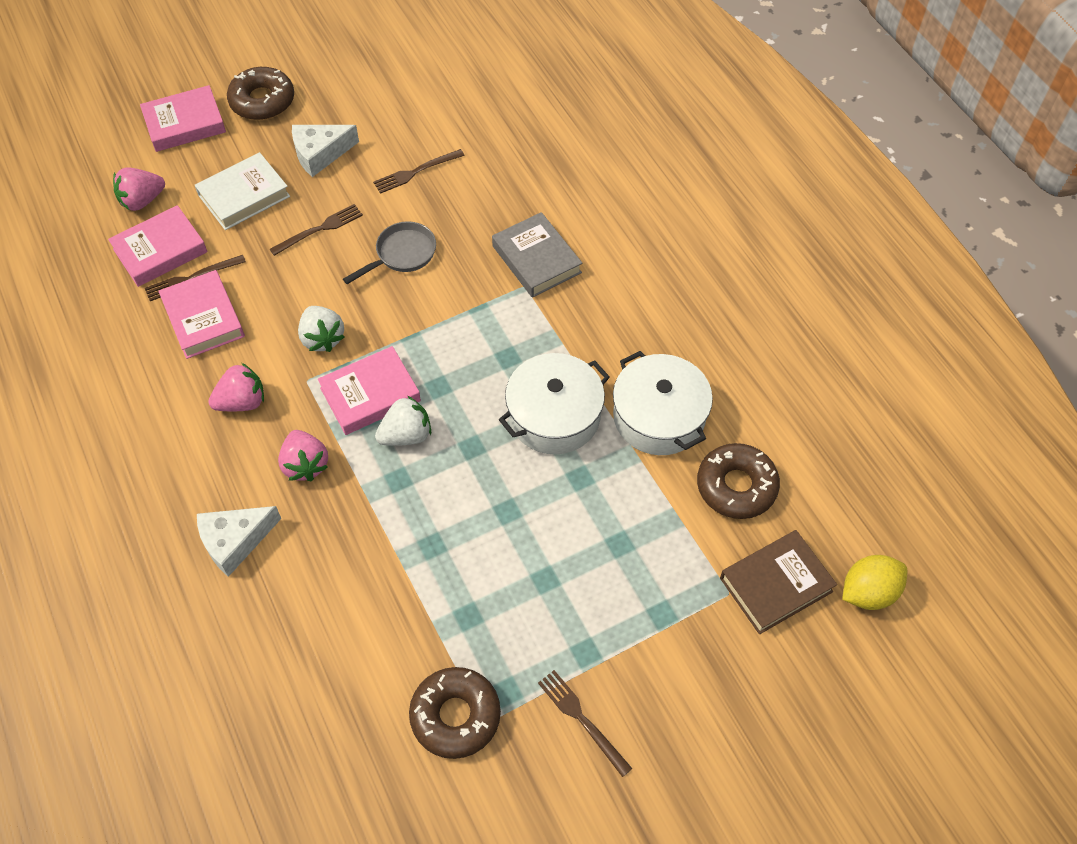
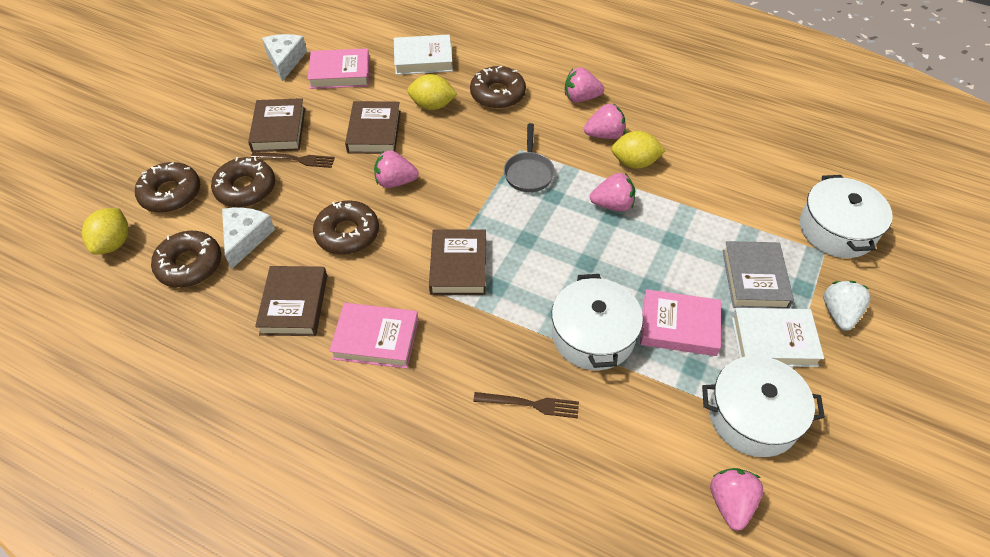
brown book: [720,530,837,634] = 1 -> [248,98,305,152] [255,266,327,336] [345,101,401,154] [429,229,486,295] = 4
brown donut: [227,67,294,120] [409,667,501,759] [697,443,780,519] = 3 -> [135,162,200,213] [151,231,221,288] [211,157,275,208] [313,200,379,255] [470,66,526,109] = 5
brown fork: [145,255,246,301] [270,204,363,256] [373,149,465,194] [538,670,633,777] = 4 -> [251,152,335,168] [473,392,579,418] = 2
pink book: [108,205,208,287] [140,85,226,152] [158,270,245,359] [318,346,421,435] = 4 -> [308,48,370,89] [329,303,419,369] [640,289,721,356] = 3
pink strawberry: [113,167,165,211] [208,363,264,411] [278,430,328,481] = 3 -> [374,150,419,188] [565,67,604,102] [584,103,626,139] [590,173,635,211] [710,468,763,531] = 5
white book: [195,152,290,230] = 1 -> [394,35,453,75] [732,308,824,367] = 2
white pot: [499,353,610,454] [613,351,713,455] = 2 -> [552,274,643,370] [702,356,825,457] [800,175,893,258] = 3
white strawberry: [298,306,345,352] [375,396,431,446] = 2 -> [823,281,871,331] = 1
yellow lemon: [842,555,908,610] = 1 -> [82,208,129,254] [407,74,457,110] [611,131,666,169] = 3

